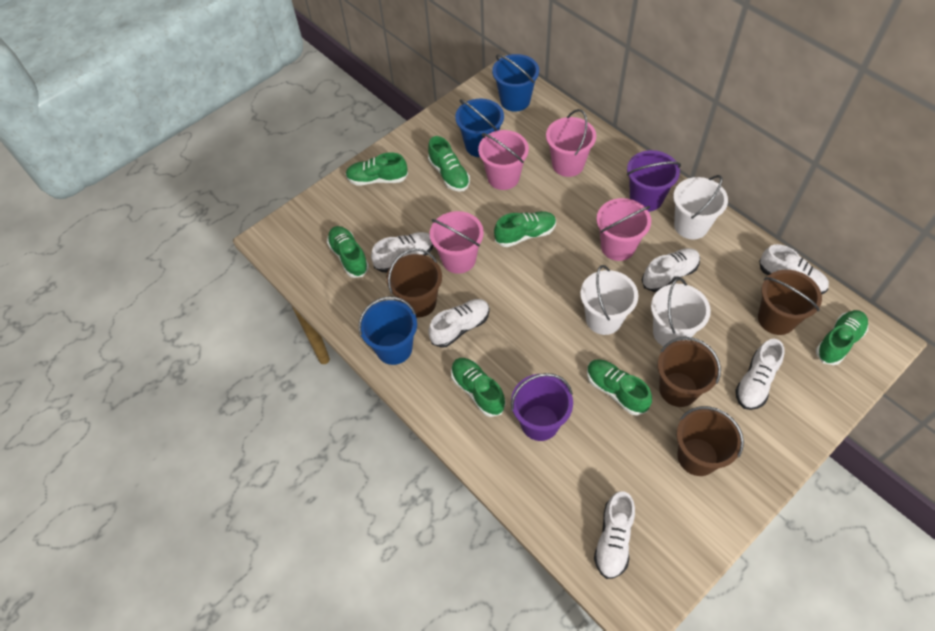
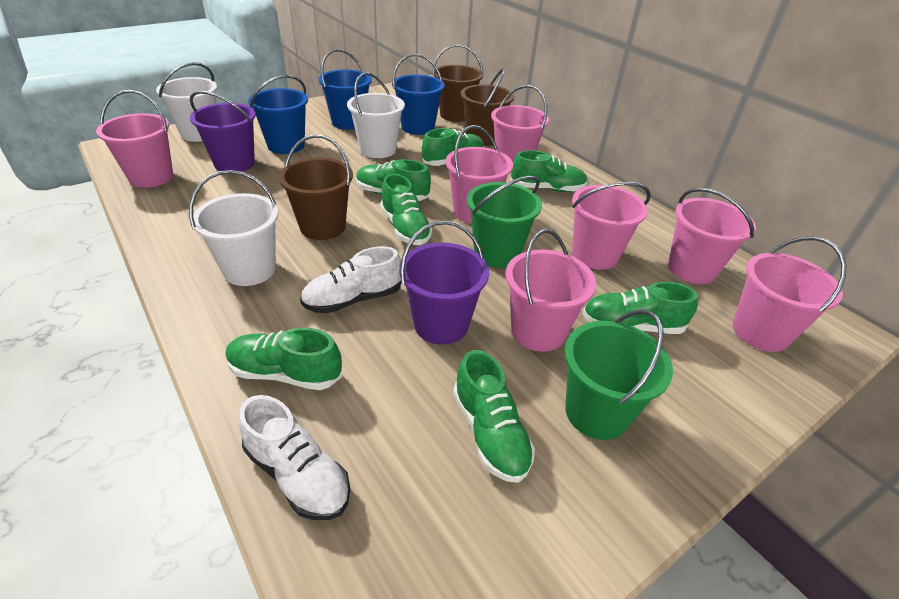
brown bucket: [386,248,442,318] [658,337,721,407] [677,406,744,476] [758,270,822,335] = 4 -> [279,134,353,240] [433,44,483,122] [461,68,514,146] = 3
green bucket: none = 0 -> [467,176,542,268] [565,309,673,440] = 2
pink bucket: [430,211,484,274] [478,130,529,190] [546,109,596,177] [597,198,651,261] = 4 -> [96,90,173,188] [445,125,513,224] [491,85,549,162] [506,229,596,352] [572,182,651,270] [668,188,756,284] [733,236,847,352] = 7
white shoe: [371,232,433,272] [429,299,490,348] [594,491,635,579] [642,248,700,292] [735,339,784,410] [759,244,829,294] = 6 -> [239,395,351,520] [300,246,401,314] = 2

